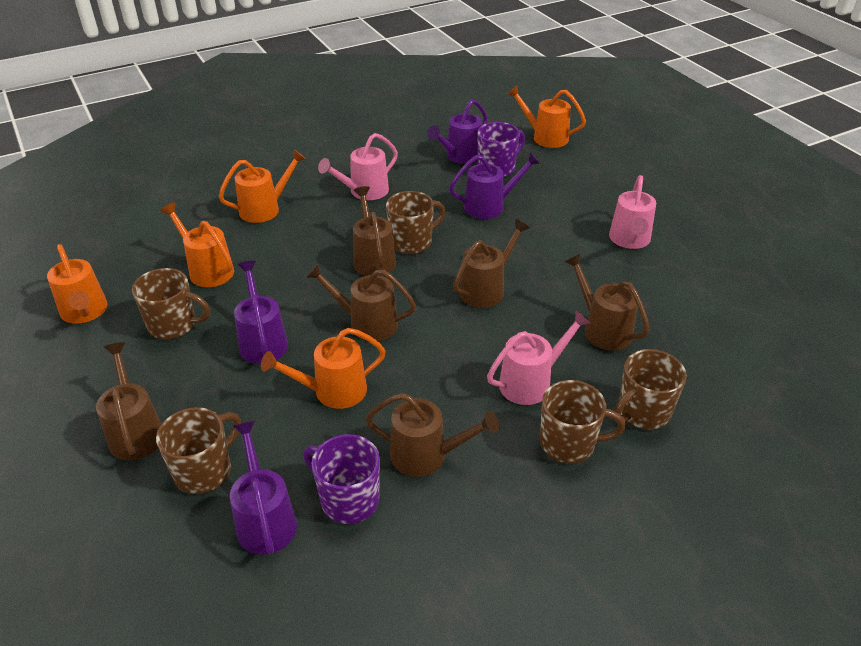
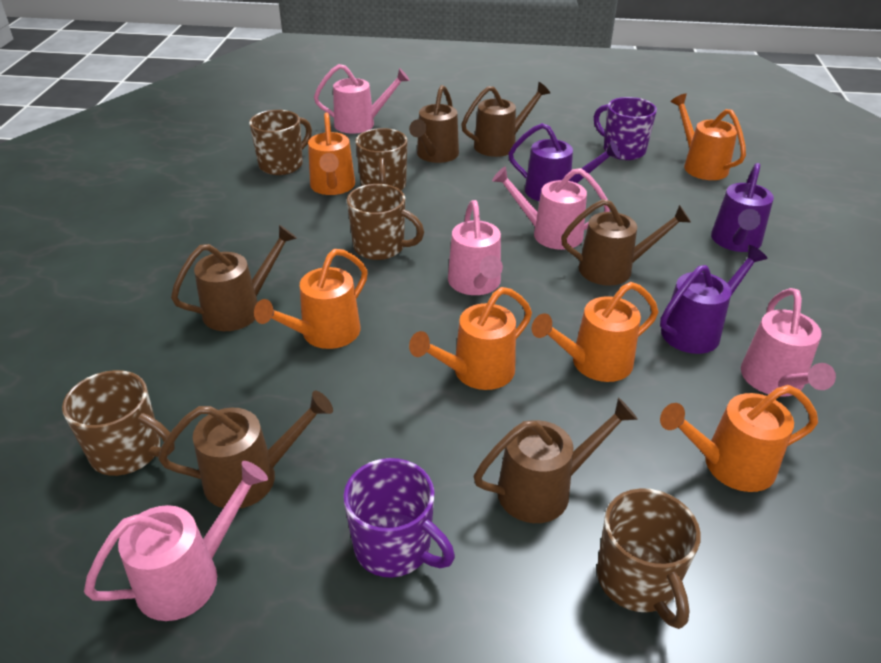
orange watering can: [47,244,107,324] [160,202,234,287] [218,149,306,223] [261,328,386,409] [507,85,586,148] = 5 -> [254,249,368,349] [308,113,355,195] [409,287,532,390] [532,282,658,382] [660,385,818,492] [671,93,746,180] = 6
pink watering can: [318,133,398,200] [487,310,590,405] [609,175,656,249] = 3 -> [84,461,268,621] [314,64,410,134] [448,200,503,295] [492,166,610,250] [741,288,836,397] = 5
purple watering can: [230,421,297,555] [234,261,288,364] [427,99,488,164] [449,152,540,219] = 4 -> [508,123,620,201] [660,245,768,354] [711,163,774,252] = 3

